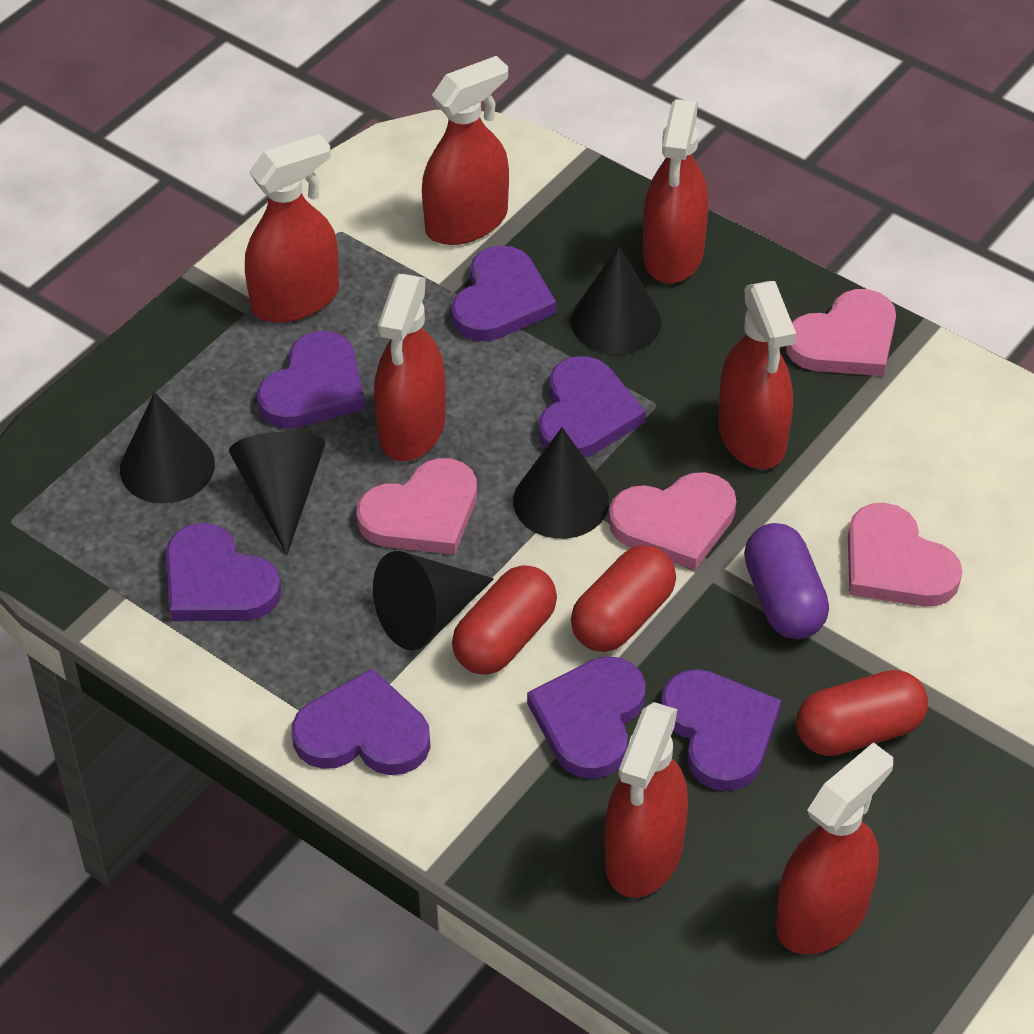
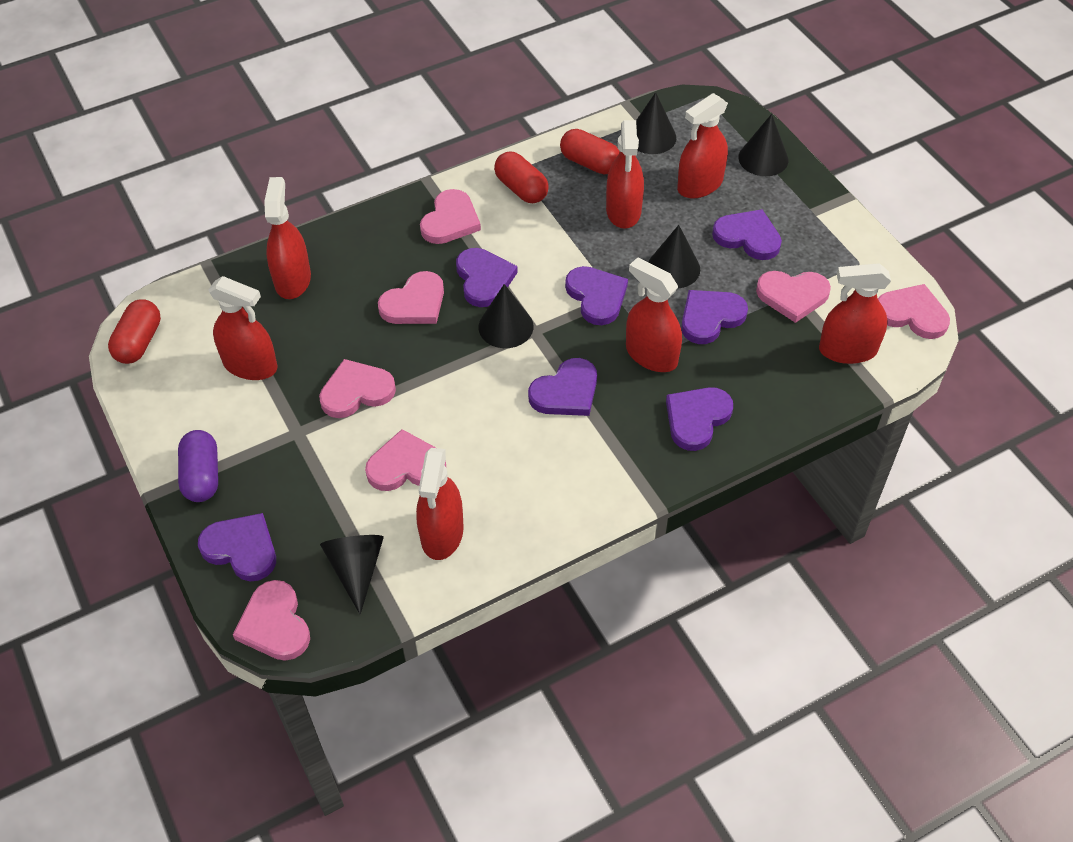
pink heart: [356,458,477,555] [609,472,736,570] [786,289,896,376] [848,503,962,607] = 4 -> [233,580,310,661] [319,359,396,418] [365,429,446,491] [378,271,444,324] [420,189,481,244] [756,271,831,323] [878,284,950,339] = 7

